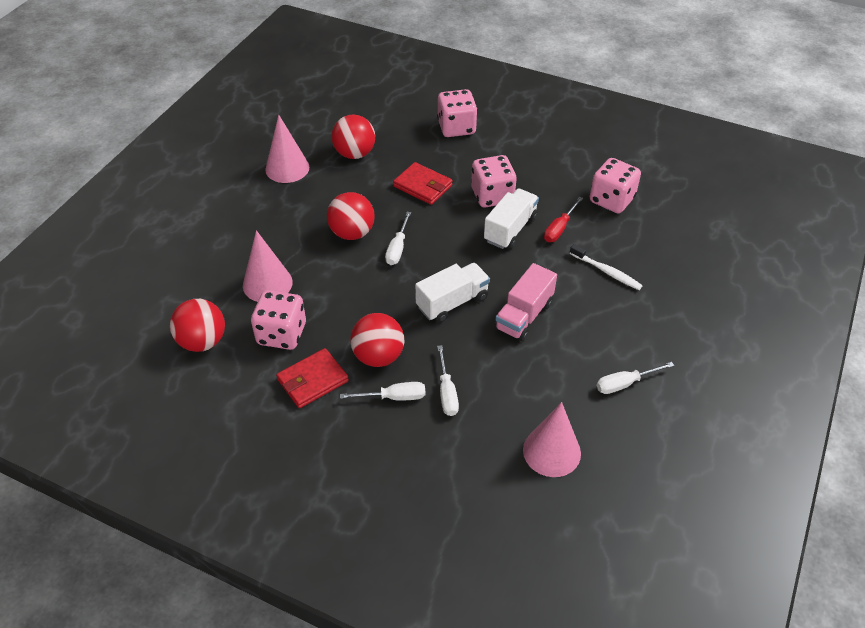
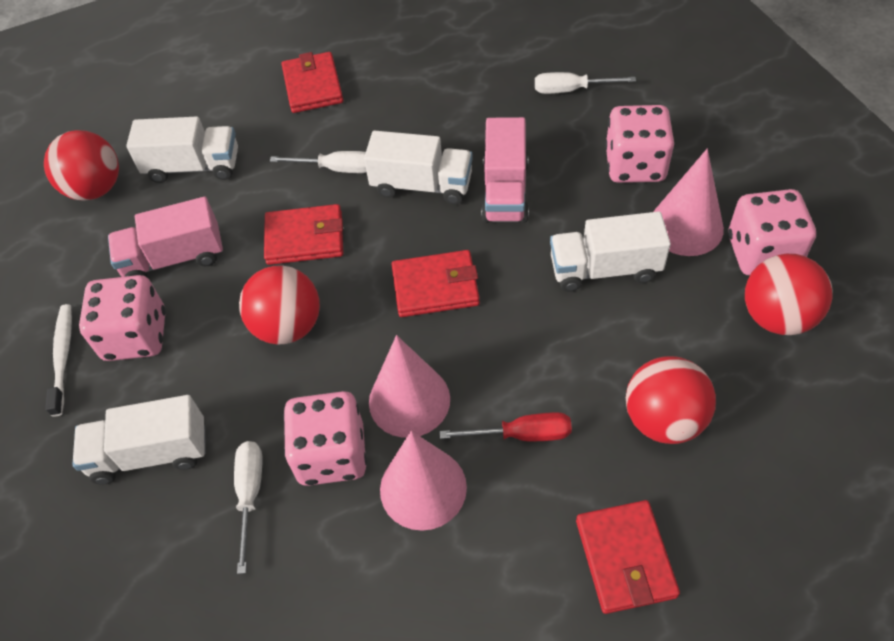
pink truck: [494,263,557,341] = 1 -> [108,197,223,277] [481,117,529,223] = 2
red wallet: [276,348,349,408] [393,162,452,205] = 2 -> [264,204,343,265] [282,52,343,113] [392,250,480,317] [576,500,680,614] = 4
white screwdriver: [340,382,425,401] [385,212,411,265] [437,345,459,416] [597,362,674,394] = 4 -> [234,441,262,574] [270,151,367,173] [535,72,636,94] = 3
white truck: [415,263,490,323] [484,188,539,249] = 2 -> [72,395,206,485] [126,116,238,183] [364,131,473,205] [550,211,671,292] = 4

